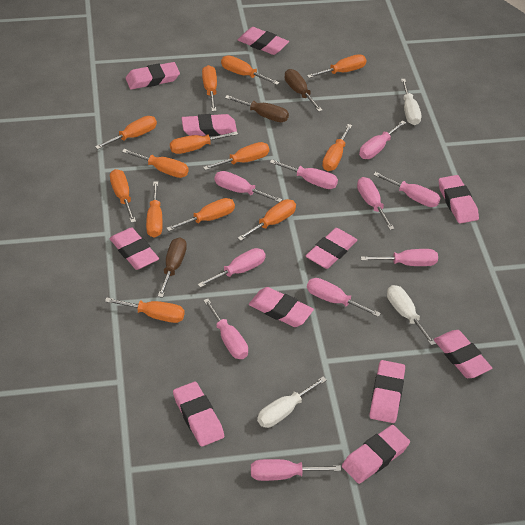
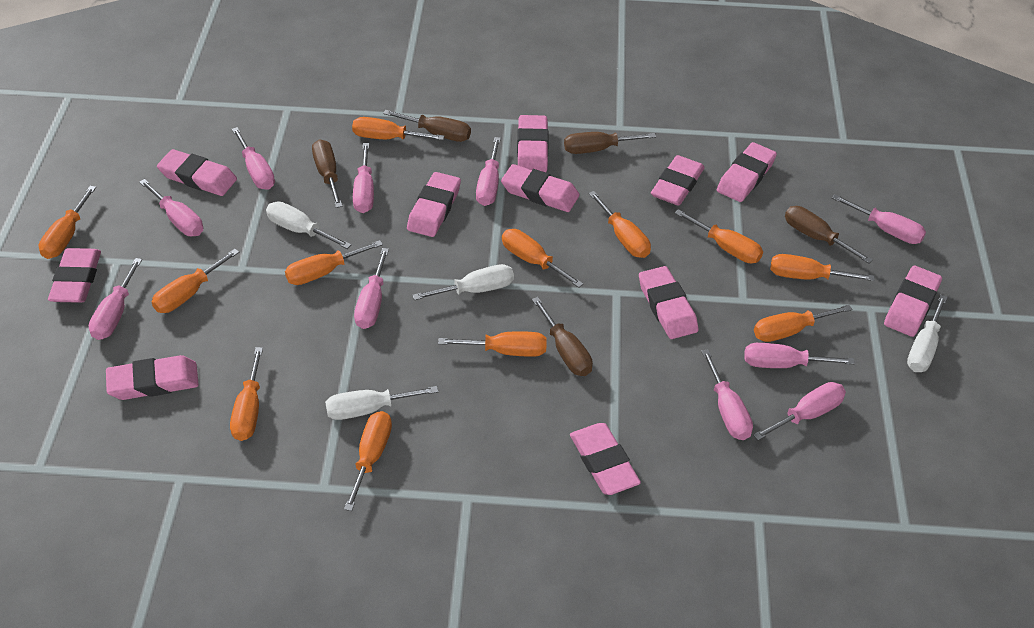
brown screwdriver: [158,237,187,298] [225,95,289,122] [285,69,323,112] = 3 -> [312,139,343,208] [383,110,471,142] [532,297,593,376] [564,132,656,154] [785,206,873,264] = 5
orange screwdriver: [95,116,157,149] [105,298,185,323] [110,169,136,223] [122,149,189,178] [146,181,163,238] [166,198,235,231] [170,131,238,154] [202,65,217,111] [203,142,269,170] [221,56,280,85] [238,199,296,241] [307,54,366,78] [322,124,352,171] = 13 -> [39,186,96,259] [152,249,239,313] [230,347,263,441] [285,240,383,285] [344,411,392,511] [352,117,445,140] [438,331,547,357] [502,229,584,288] [588,191,651,258] [675,209,763,263] [754,305,853,342] [770,254,874,281] = 12
white screwdriver: [257,376,327,428] [387,285,436,346] [401,79,421,125] = 3 -> [266,201,351,249] [325,386,438,420] [412,264,514,300] [907,295,947,372] = 4

